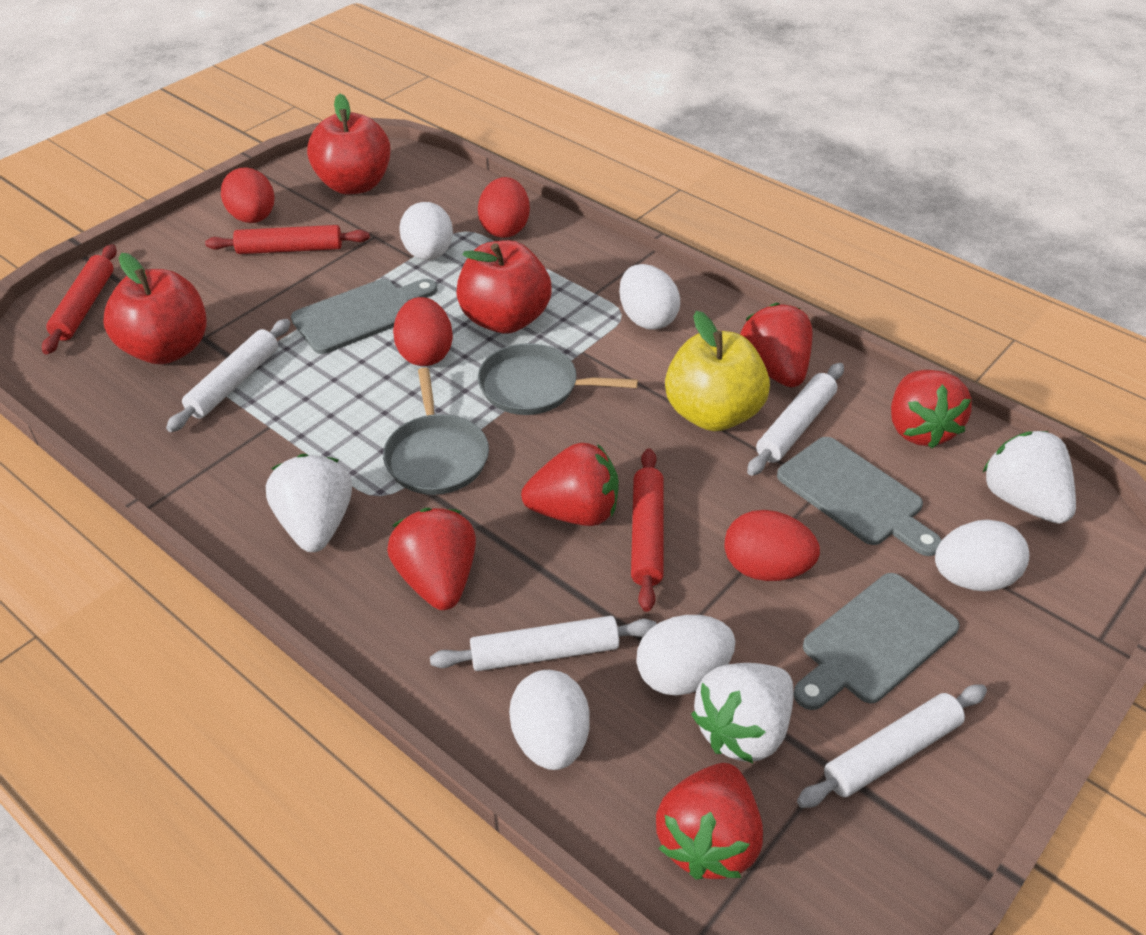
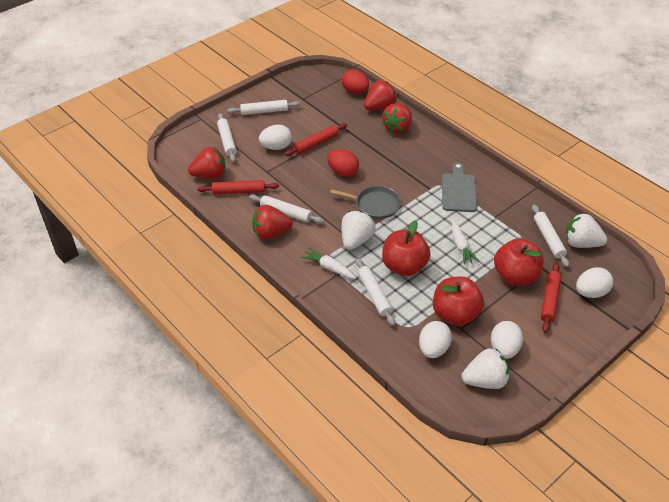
grey cutting board: [291,279,437,354] [777,437,942,556] [794,573,960,710] = 3 -> [442,163,477,212] = 1
grey pan: [383,367,489,495] [478,343,638,415] = 2 -> [330,186,401,219] = 1
red egg: [221,167,274,223] [393,297,453,366] [478,177,530,238] [724,510,820,581] = 4 -> [327,149,359,177] [342,69,369,94] = 2
red strawberry: [387,508,476,610] [521,443,619,526] [656,763,763,880] [740,303,812,387] [891,370,972,449] = 5 -> [188,147,225,179] [252,205,293,239] [364,80,397,110] [382,103,412,134] = 4
white carrot: none = 0 -> [301,247,356,279] [452,220,479,264] = 2
white egg: [399,202,453,260] [509,670,590,770] [619,264,680,330] [636,615,735,695] [935,519,1029,591] = 5 -> [259,125,292,150] [419,321,452,358] [491,321,523,359] [576,267,613,298] = 4
white rolling pin: [166,319,291,432] [430,616,657,671] [747,363,844,476] [797,684,987,808] = 4 -> [217,113,237,162] [227,100,301,115] [249,194,324,223] [356,258,395,326] [532,205,569,267] = 5
yellow apple: [665,311,770,431] = 1 -> none = 0

